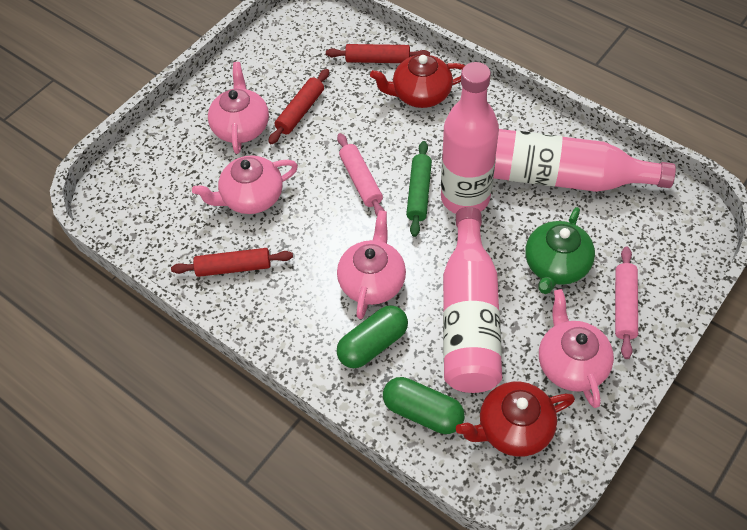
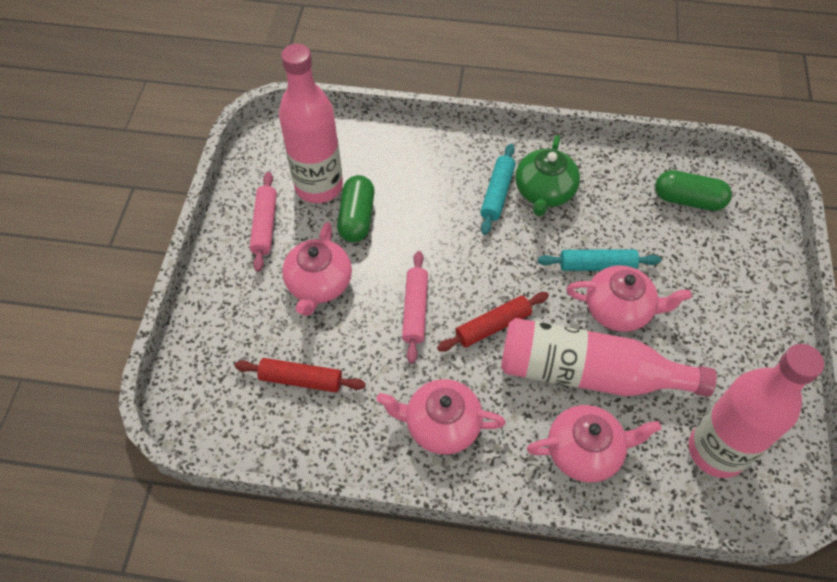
green rolling pin: [406,141,432,237] = 1 -> none = 0
red rolling pin: [171,248,293,277] [268,69,329,144] [326,44,430,63] = 3 -> [235,358,366,392] [437,292,549,351] = 2
red teapot: [370,54,465,108] [456,382,575,457] = 2 -> none = 0
turquoise rolling pin: none = 0 -> [480,144,516,235] [538,250,661,271] = 2

